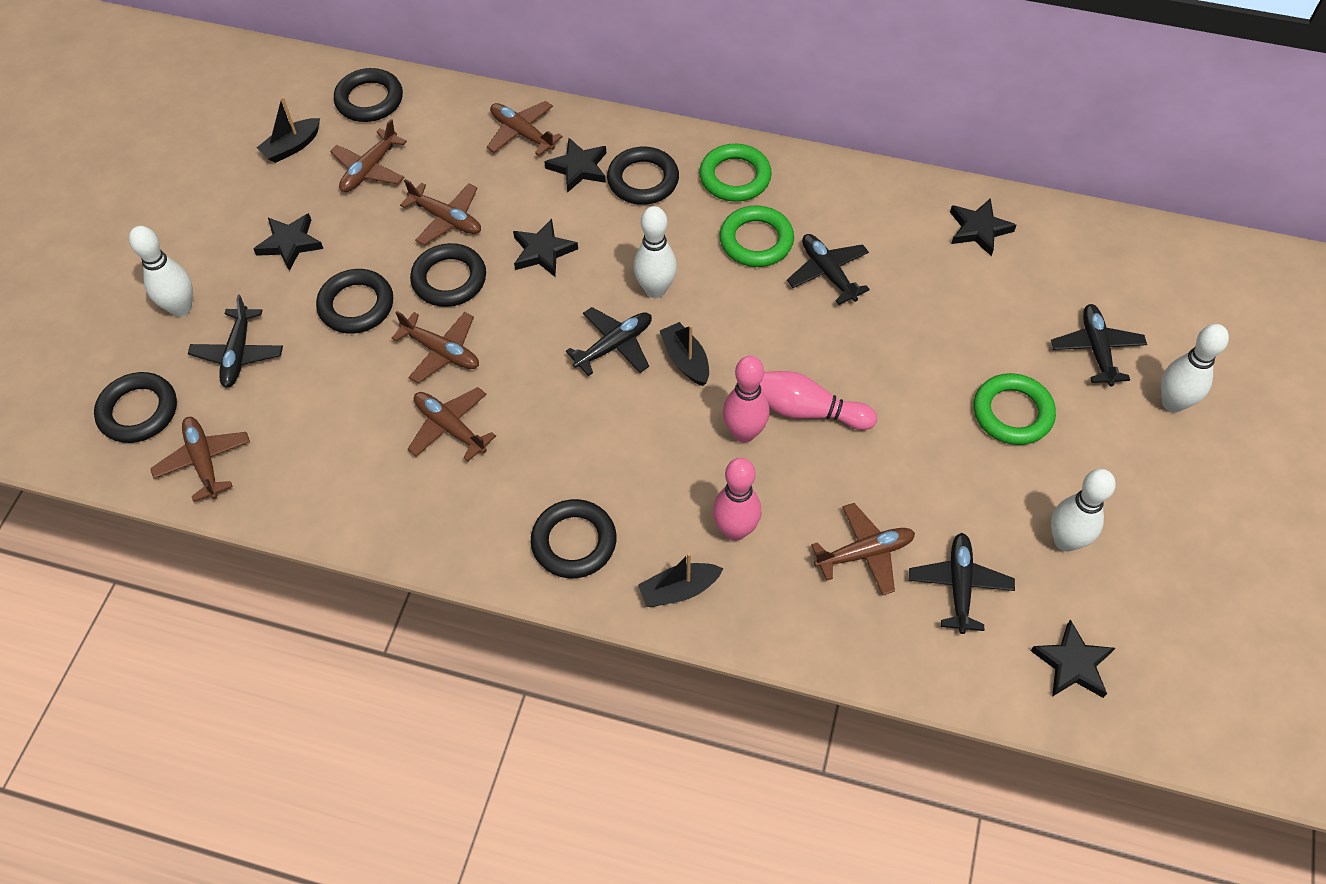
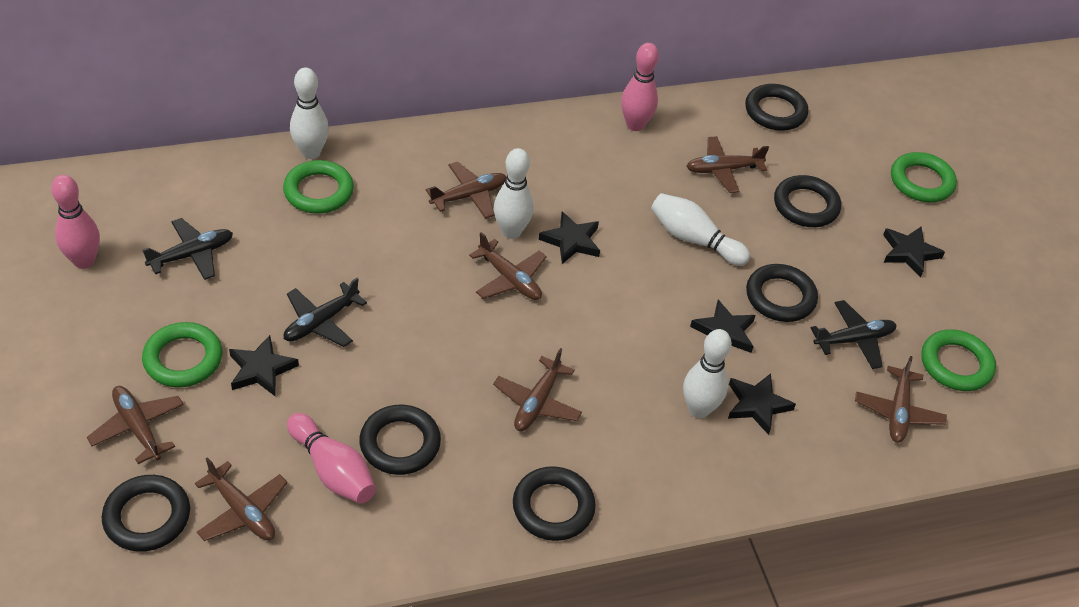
black boat: [257,97,320,163] [638,553,723,607] [660,322,709,386] = 3 -> none = 0
black plane: [188,295,283,388] [566,307,652,376] [787,234,870,305] [909,533,1015,634] [1051,304,1147,386] = 5 -> [142,218,233,280] [283,278,367,347] [811,300,897,369] = 3
green ring: [699,144,772,202] [720,206,794,267] [974,373,1056,445] = 3 -> [142,322,222,387] [283,160,354,214] [891,152,957,202] [921,329,996,391] = 4

